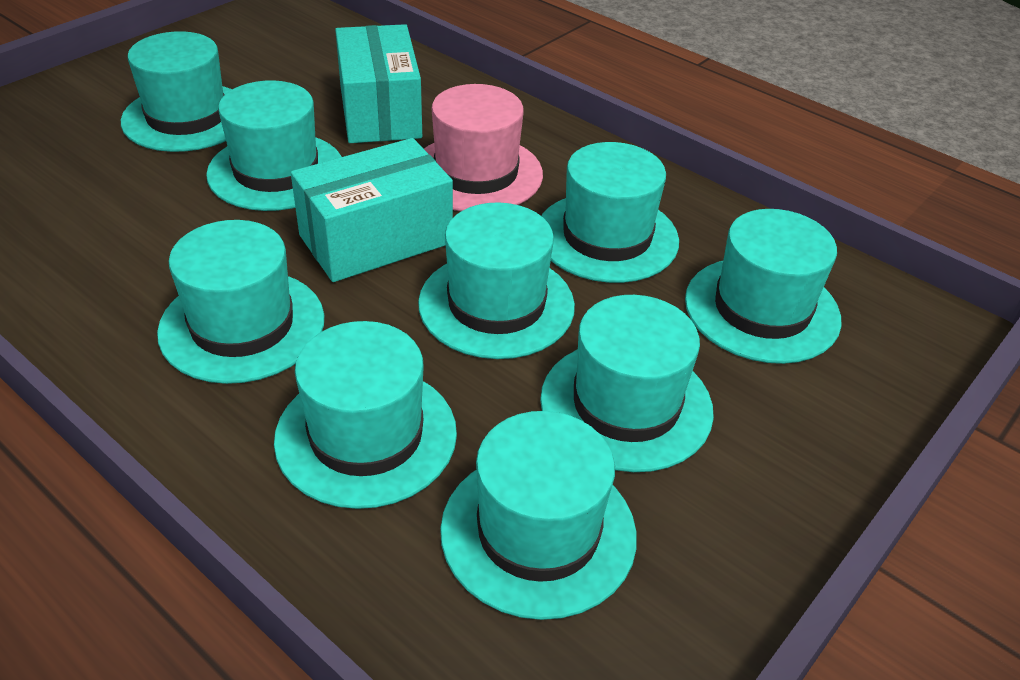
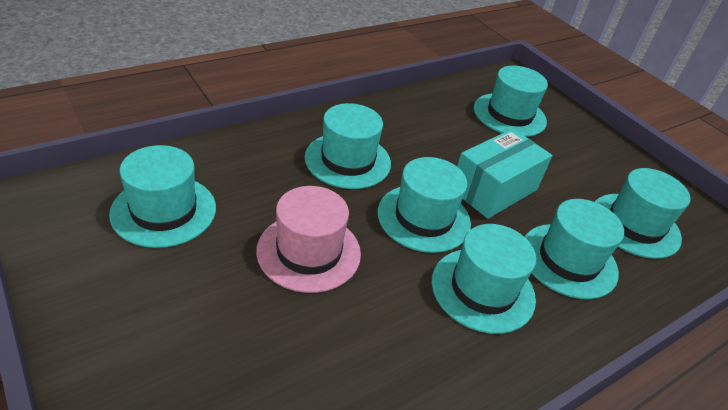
turquoise box: [291,138,453,282] [335,24,422,143] = 2 -> [457,129,552,219] = 1
turquoise hat: [121,31,232,152] [157,220,324,384] [206,80,342,211] [274,321,457,509] [418,202,575,359] [440,411,637,620] [540,295,714,472] [542,142,679,283] [685,209,842,364] = 9 -> [109,145,216,248] [305,103,391,189] [378,157,471,253] [432,224,536,334] [474,66,548,137] [525,199,624,299] [595,168,691,259] = 7

